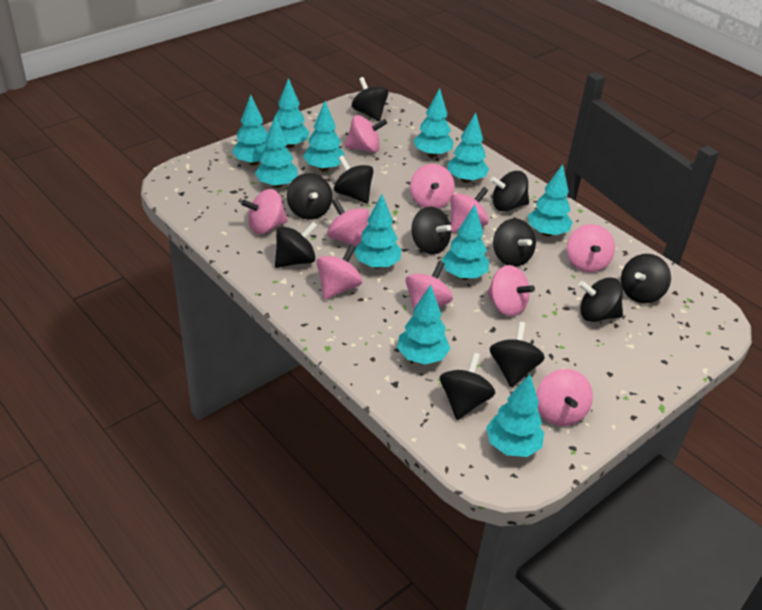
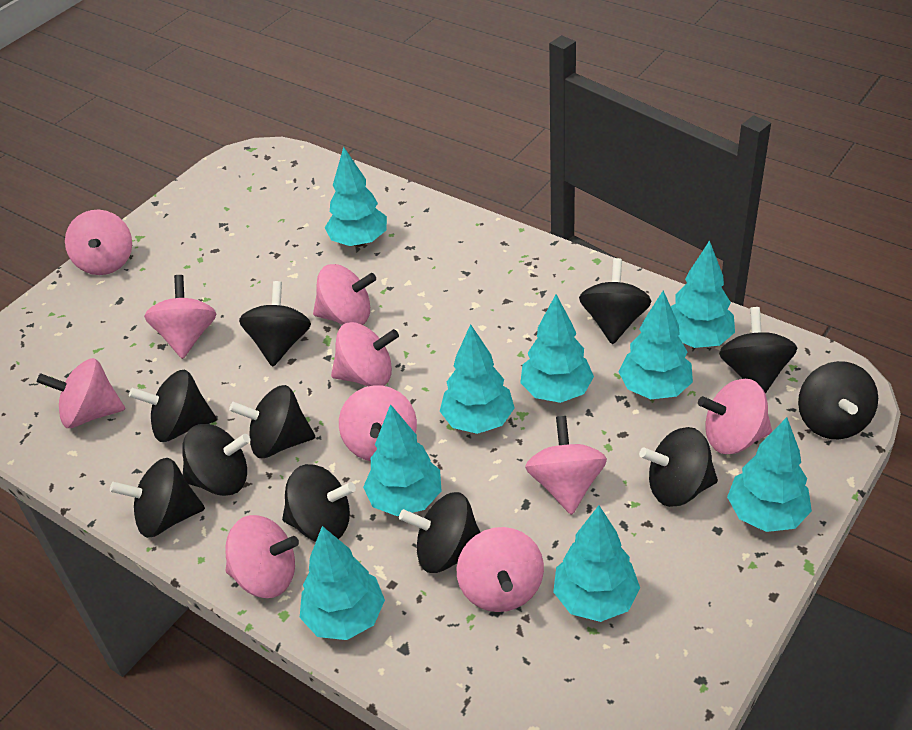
turquoise tree: [232,95,268,166] [255,116,298,188] [275,78,310,148] [303,101,345,171] [354,194,401,269] [397,285,450,365] [413,88,454,157] [442,205,489,279] [447,113,489,183] [486,374,544,457] [528,164,573,237] = 11 -> [300,526,385,640] [325,147,387,247] [363,404,442,516] [440,324,515,434] [520,294,594,403] [553,505,640,622] [618,291,693,399] [671,240,735,348] [727,417,812,532] = 9

